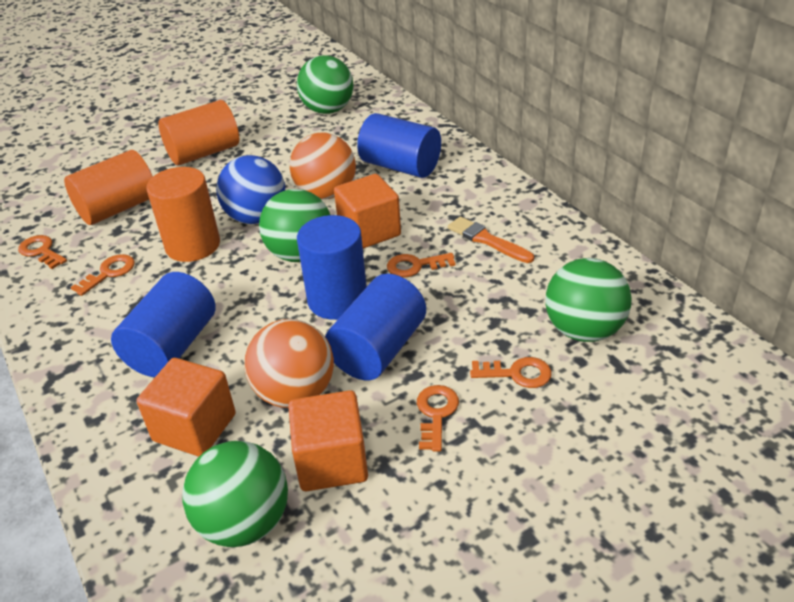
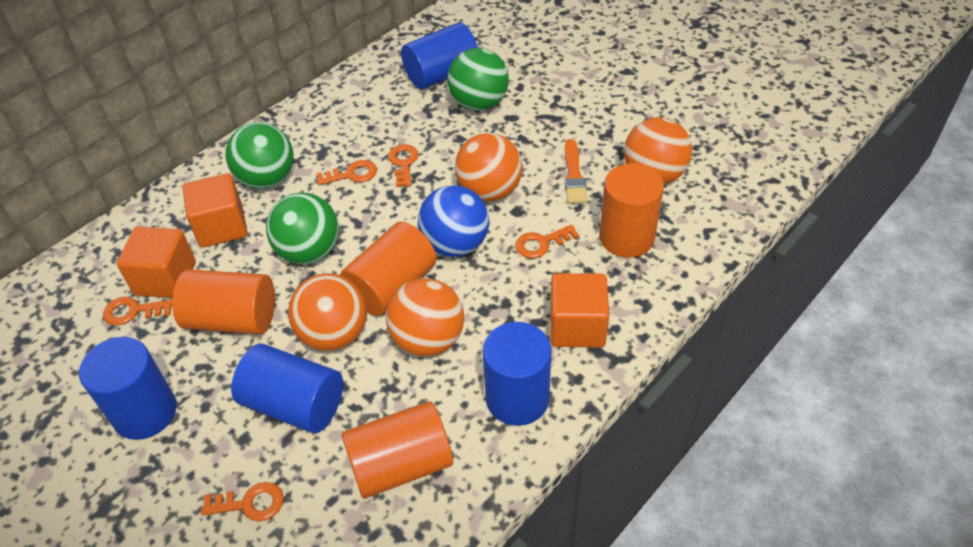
green ball: [183,441,288,547] [259,189,330,262] [297,55,354,114] [545,258,632,342] = 4 -> [226,122,294,189] [266,193,339,264] [447,48,509,111] = 3
orange ball: [244,319,334,408] [290,133,356,200] = 2 -> [288,273,367,351] [386,278,464,357] [455,133,523,201] [624,117,692,184] = 4
orange cylinder: [64,150,153,225] [146,167,220,262] [158,100,239,165] = 3 -> [172,269,275,334] [340,222,437,316] [341,401,453,499] [599,163,664,258] = 4

